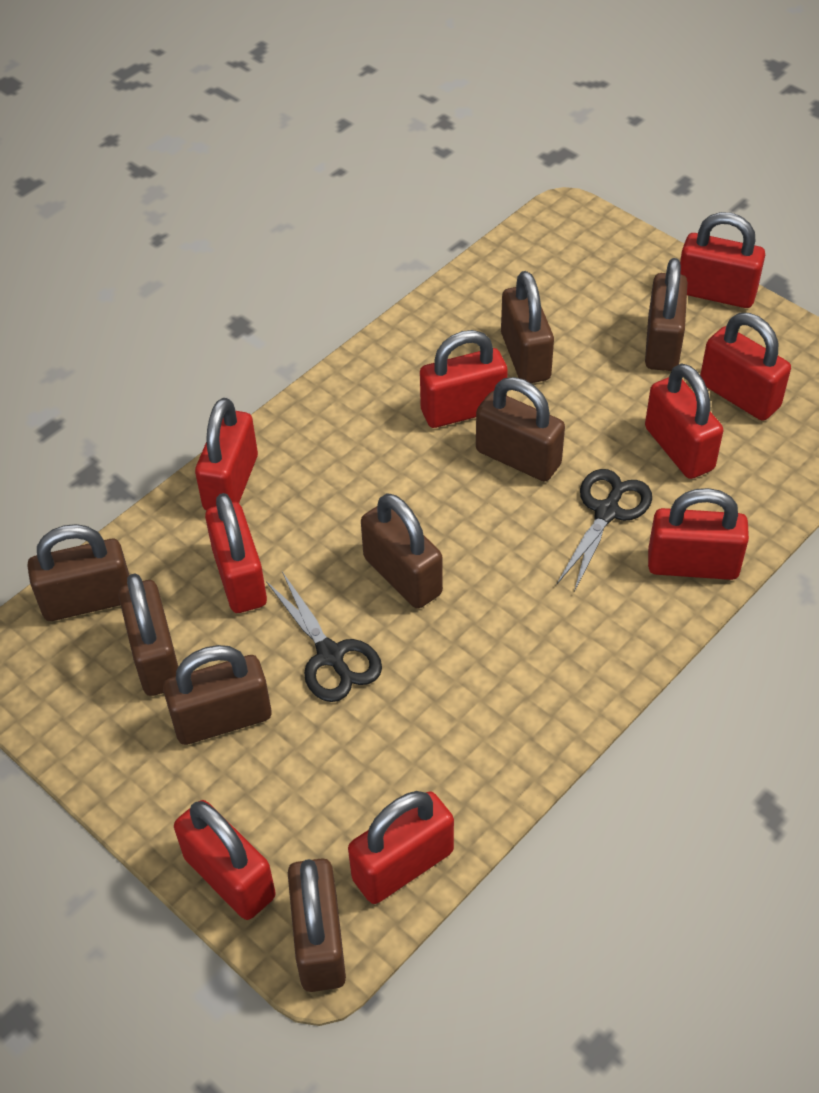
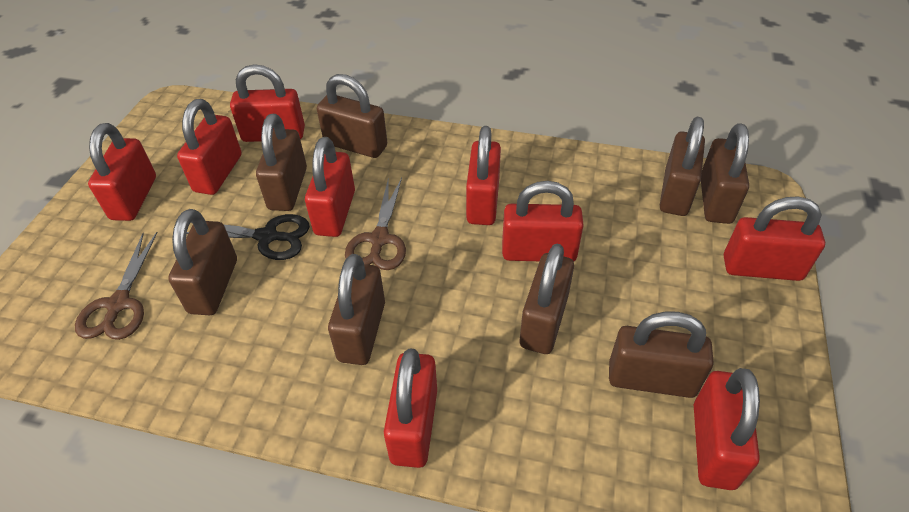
black scissors: [266,572,382,702] [557,469,652,592] = 2 -> [187,214,310,260] = 1
brown scissors: none = 0 -> [75,232,158,340] [345,178,406,270] = 2

